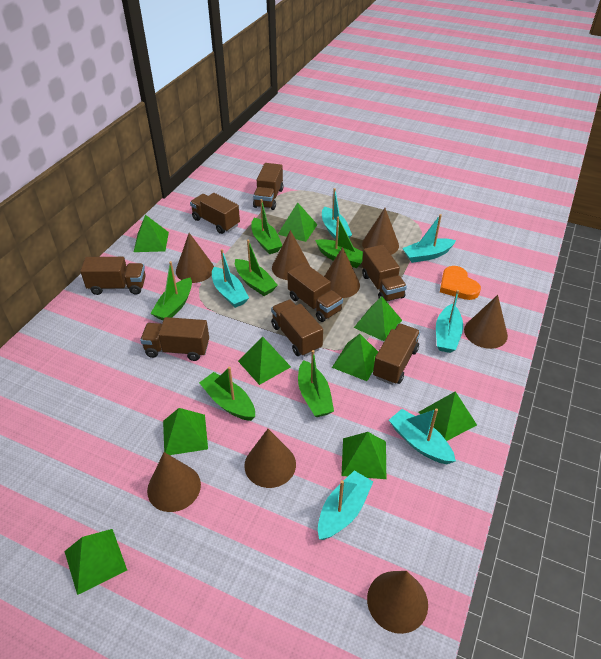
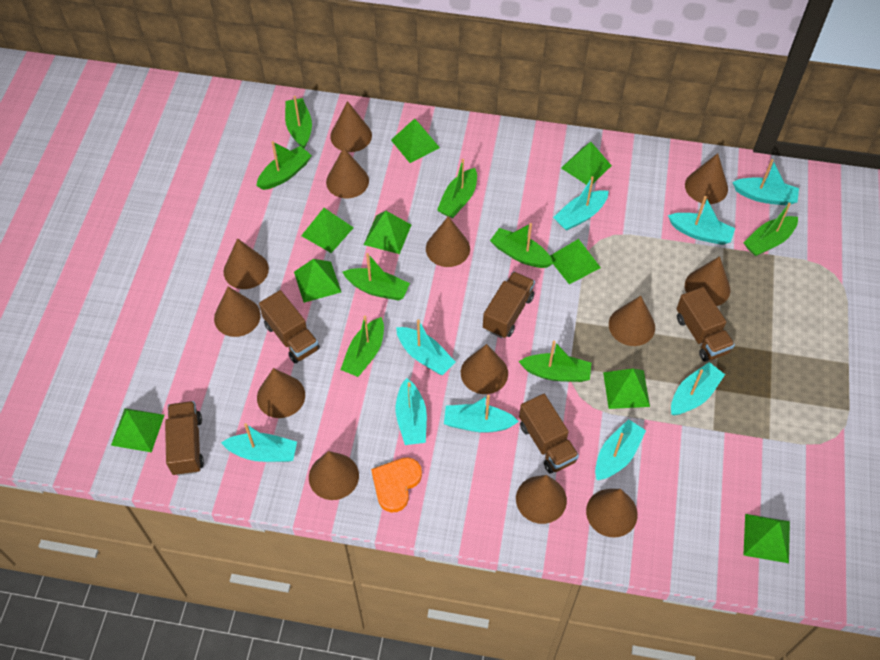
brown cone: [147,452,201,512] [176,233,214,283] [244,429,296,488] [272,230,310,280] [324,247,360,298] [362,208,399,255] [367,571,428,634] [464,295,508,349] = 8 -> [214,286,261,337] [224,238,269,289] [257,368,305,418] [309,451,359,500] [326,147,369,198] [330,101,372,152] [426,216,470,267] [461,344,508,394] [516,475,567,524] [586,489,638,537] [609,296,655,346] [685,153,728,204] [685,256,730,306] = 13
brown truck: [80,257,146,295] [140,317,209,361] [190,193,240,234] [253,163,283,210] [271,300,323,356] [287,263,343,322] [362,245,407,302] [373,324,420,385] = 8 -> [165,401,204,476] [259,290,320,363] [483,272,535,338] [519,394,579,474] [676,287,735,362] = 5
green boat: [150,261,192,320] [199,367,255,421] [235,240,278,296] [251,199,282,254] [298,350,334,417] [315,217,363,268] = 6 -> [256,141,312,190] [285,96,312,148] [340,316,384,377] [343,253,410,301] [437,159,477,218] [490,223,554,268] [518,341,591,382] [743,203,798,257] = 8
turquoise boat: [212,249,249,308] [318,470,373,540] [322,188,352,240] [389,408,456,464] [402,214,456,263] [436,290,463,353] = 6 -> [221,423,297,462] [396,319,456,375] [396,378,427,445] [444,395,519,433] [553,176,609,231] [595,419,646,480] [668,196,735,245] [671,362,725,416] [733,159,799,206] = 9

